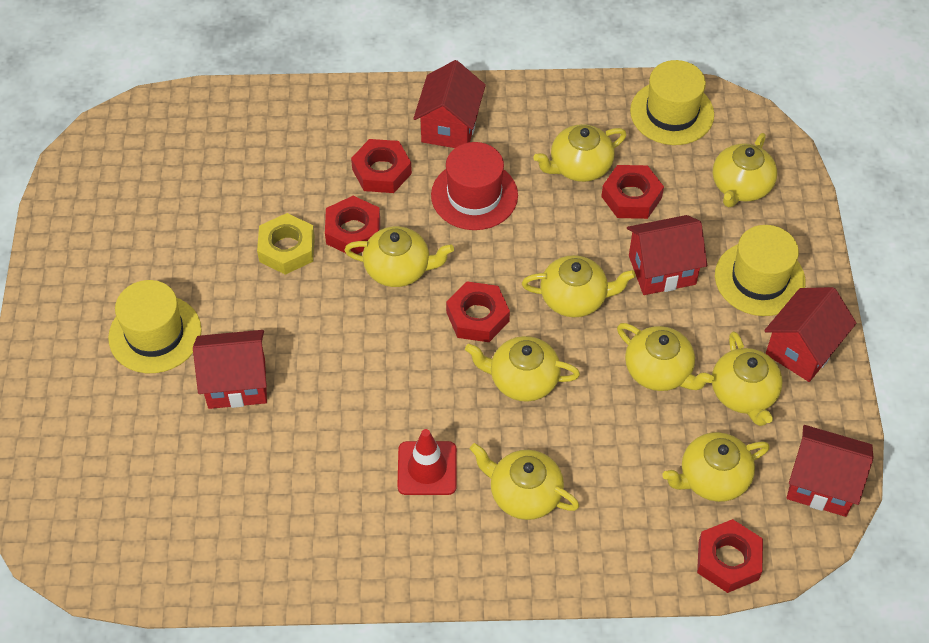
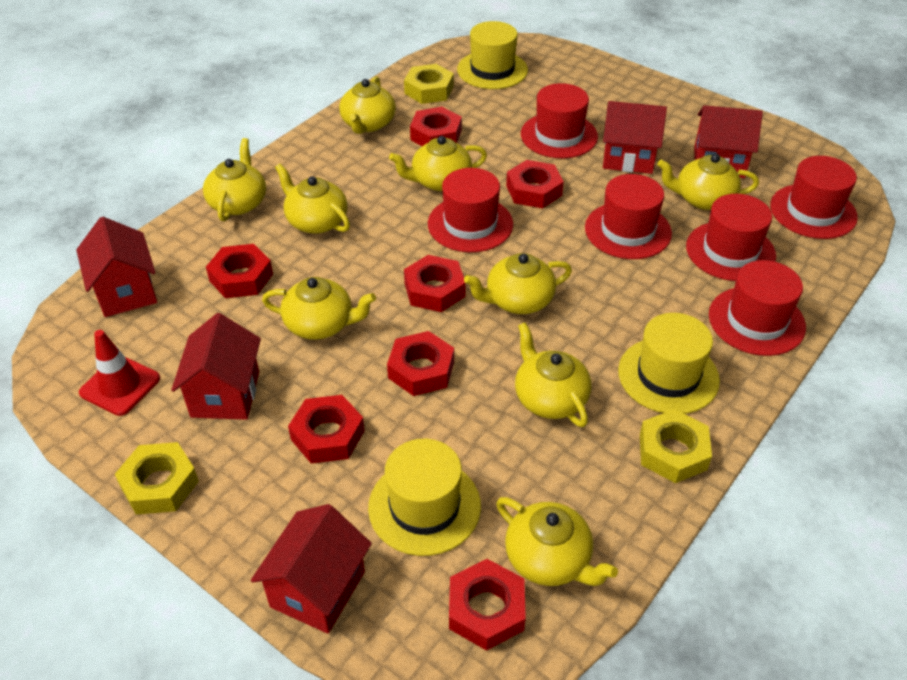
red hat: [431,142,518,230] = 1 -> [428,168,513,252] [521,83,598,158] [585,174,672,259] [686,194,776,281] [709,260,806,356] [770,156,858,239] = 6
red nut: [325,196,380,254] [351,139,412,193] [446,281,510,342] [601,165,664,219] [697,519,763,593] = 5 -> [206,244,273,298] [288,395,365,464] [387,331,454,396] [404,255,466,312] [410,107,462,146] [449,559,526,651] [506,160,564,208] = 7
yellow nut: [257,213,315,275] = 1 -> [115,442,199,515] [404,64,454,104] [640,409,712,483] = 3

